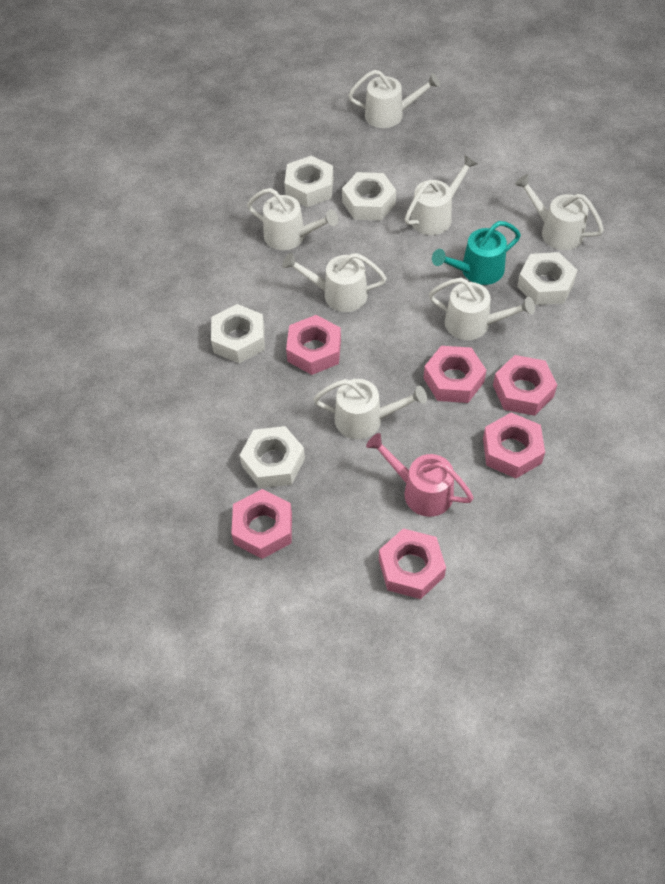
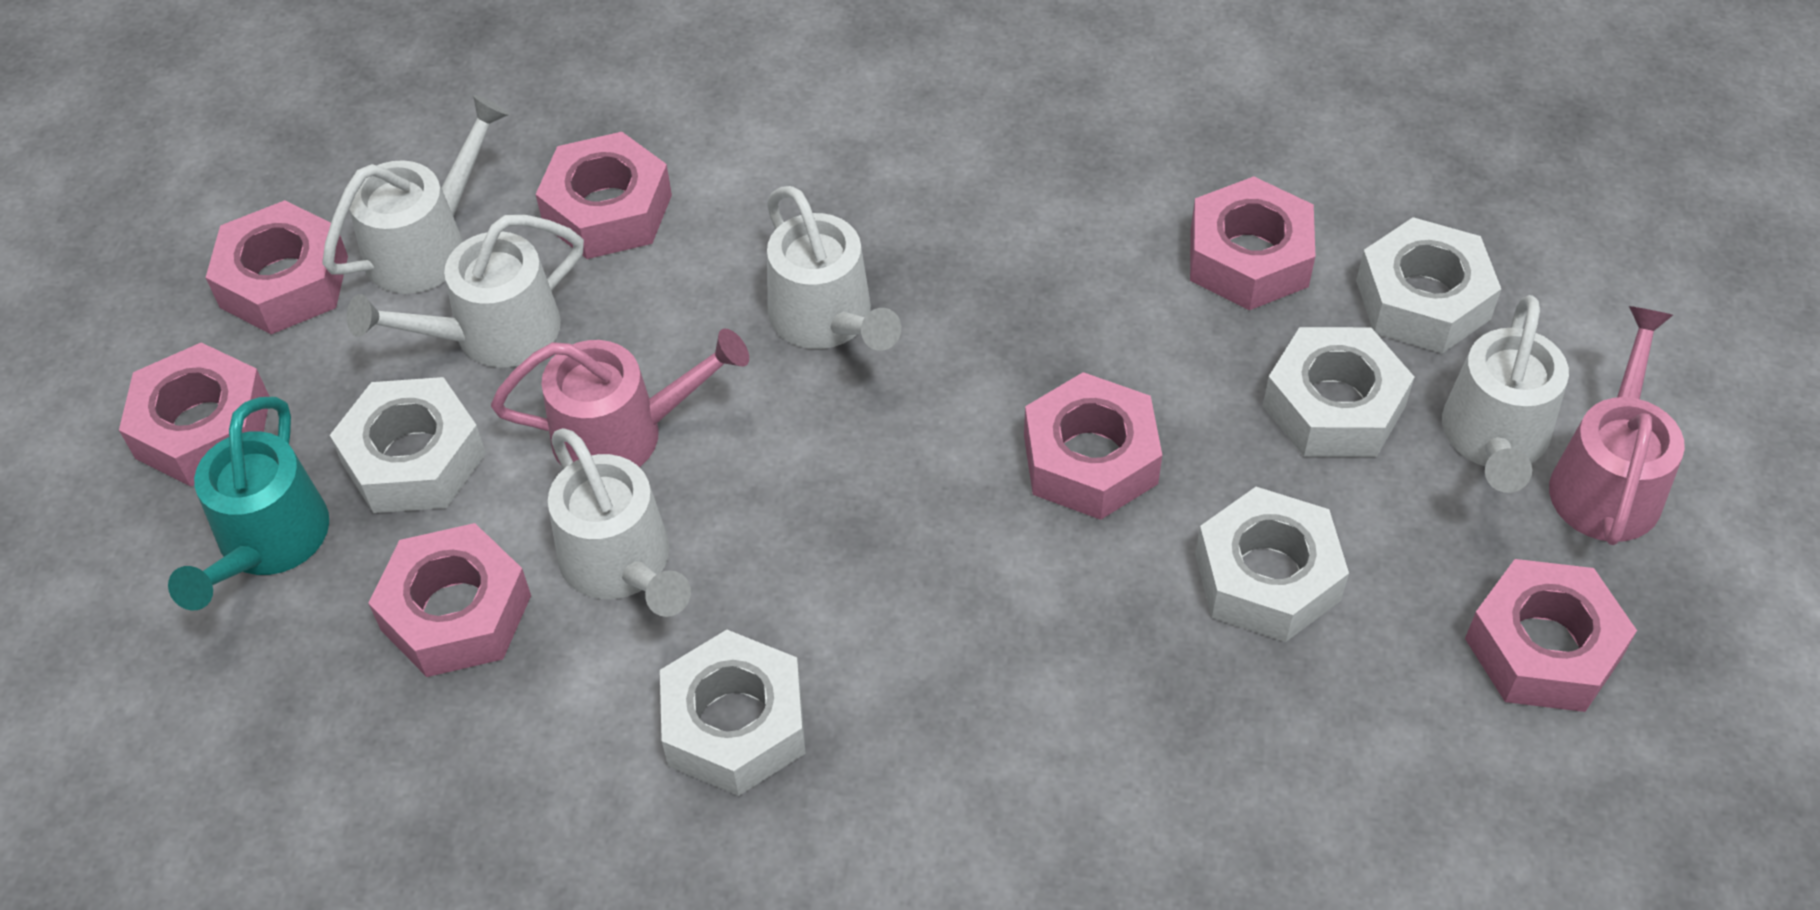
pink nut: [231,489,292,559] [286,315,341,375] [379,528,446,599] [424,346,486,403] [483,413,545,478] [493,355,557,416] = 6 -> [119,343,270,487] [206,200,348,334] [368,523,531,677] [535,132,672,259] [1024,372,1162,520] [1190,176,1315,310] [1465,559,1637,712] = 7
pink watering can: [366,433,474,517] = 1 -> [491,328,749,467] [1549,306,1685,545] = 2
white watering can: [247,188,338,250] [282,253,387,312] [313,379,427,439] [348,70,440,128] [405,155,477,235] [429,278,535,340] [515,174,604,250] = 7 -> [322,95,509,294] [347,215,584,367] [548,428,691,617] [767,186,901,351] [1442,295,1569,493] = 5

